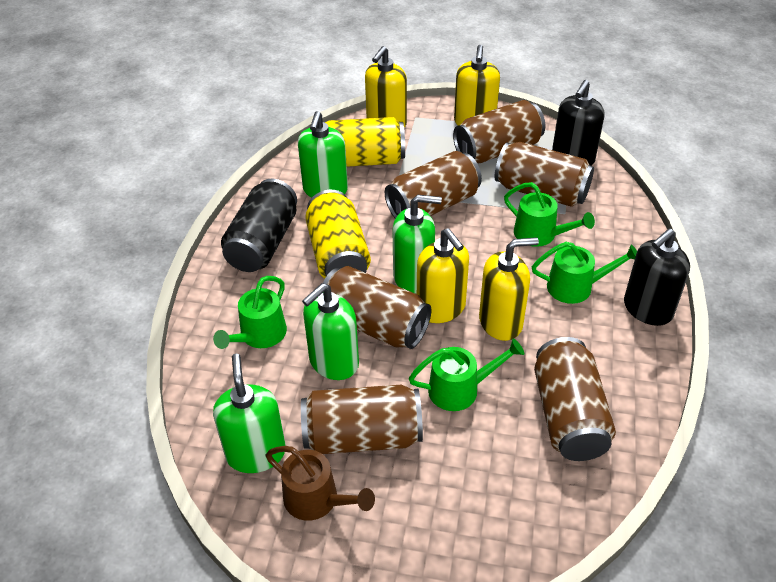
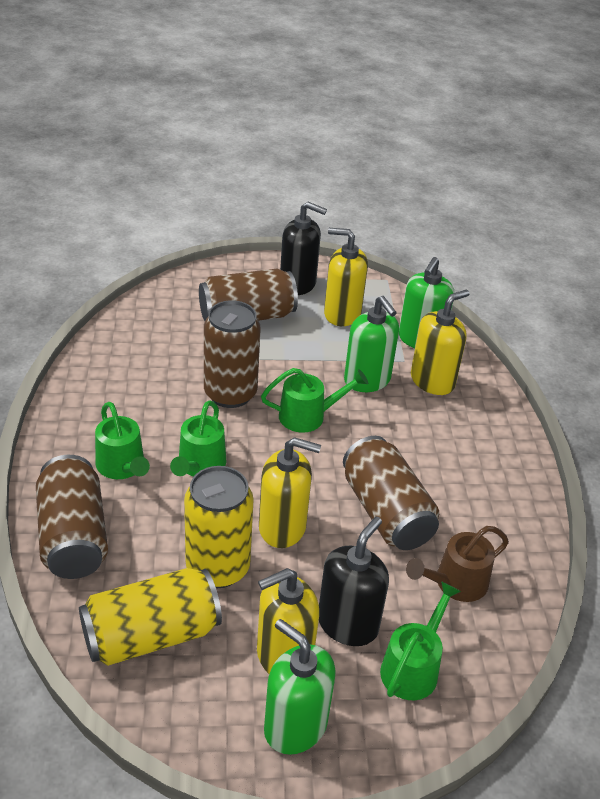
black can: [221,179,297,272] = 1 -> none = 0
brown can: [301,385,423,454] [323,266,431,349] [385,151,482,219] [453,100,545,163] [495,142,594,207] [534,337,616,461] = 6 -> [36,455,108,579] [199,269,298,321] [204,300,261,408] [343,436,439,550] = 4
green soap dispenser: [213,354,286,473] [298,111,348,198] [302,283,359,380] [393,195,442,294] = 4 -> [264,619,335,755] [344,296,399,392] [399,257,454,348] = 3

